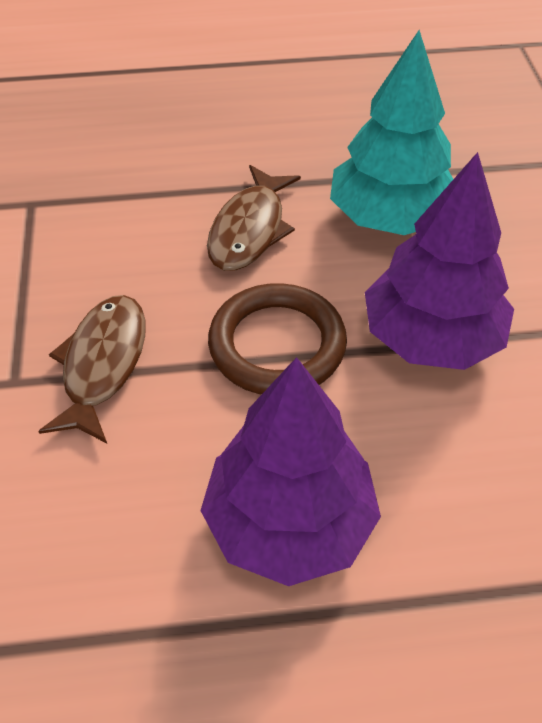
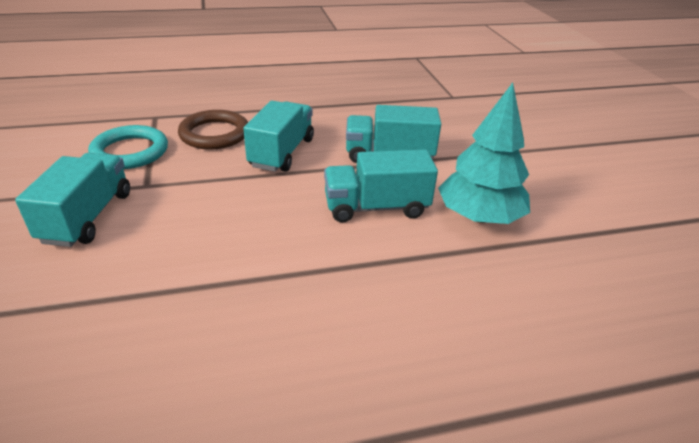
brown fish: [38,295,145,443] [207,165,301,271] = 2 -> none = 0
purple tree: [200,357,381,586] [365,152,514,370] = 2 -> none = 0
turquoise ring: none = 0 -> [88,125,168,169] = 1
turquoise truck: none = 0 -> [15,153,130,247] [243,101,314,172] [324,149,438,222] [346,105,441,163] = 4

